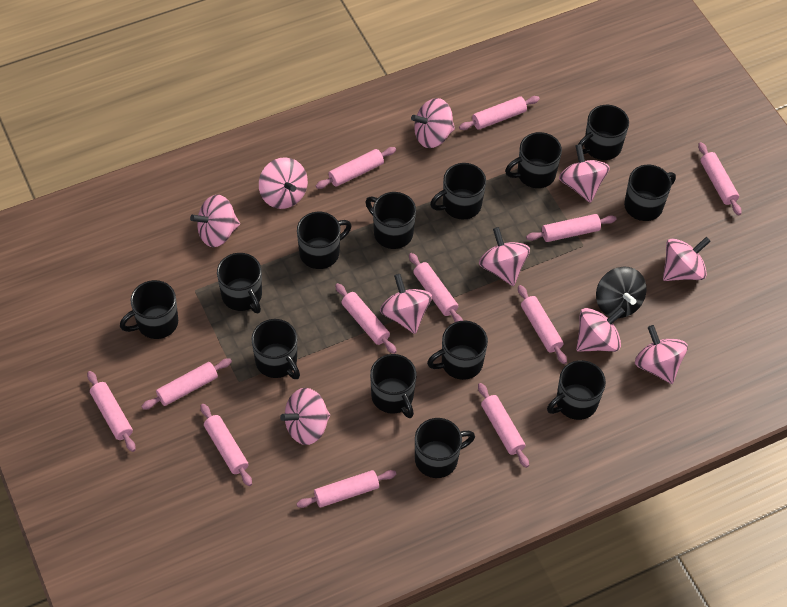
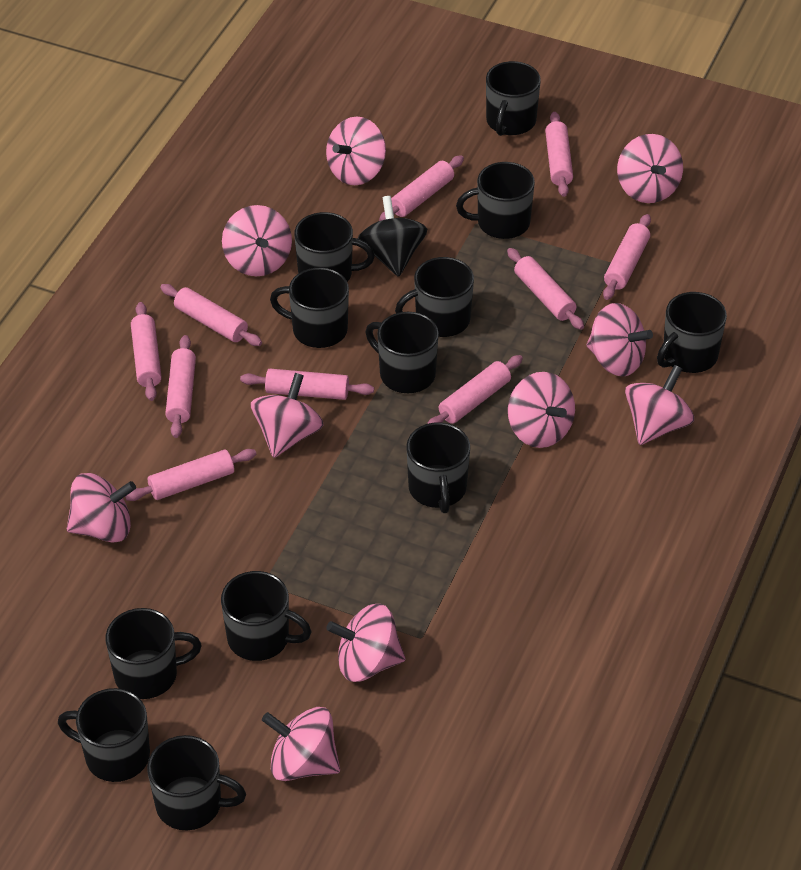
black mug: [120,280,178,339] [217,253,262,313] [251,319,300,379] [297,212,352,269] [366,192,416,249] [370,354,417,418] [415,418,475,478] [427,321,488,380] [430,163,486,219] [505,132,562,188] [547,360,606,420] [578,105,629,160] [624,165,676,221] = 13 -> [58,688,150,782] [106,608,202,699] [147,735,246,830] [221,571,312,661] [270,268,349,348] [294,212,375,282] [366,312,439,393] [395,257,474,337] [406,422,470,513] [456,162,535,239] [486,61,541,136] [657,292,727,373] = 12
pink rolling pin: [87,371,136,452] [141,358,232,410] [200,404,252,486] [296,470,396,508] [316,147,396,189] [335,283,397,354] [409,253,463,322] [459,96,540,130] [478,383,529,468] [518,285,567,364] [526,214,616,242] [698,142,742,215] = 12 -> [125,449,256,501] [131,302,162,401] [160,284,262,346] [165,335,196,438] [240,369,374,400] [379,155,464,221] [427,355,523,424] [507,248,584,330] [545,112,573,197] [603,214,651,300] = 10

